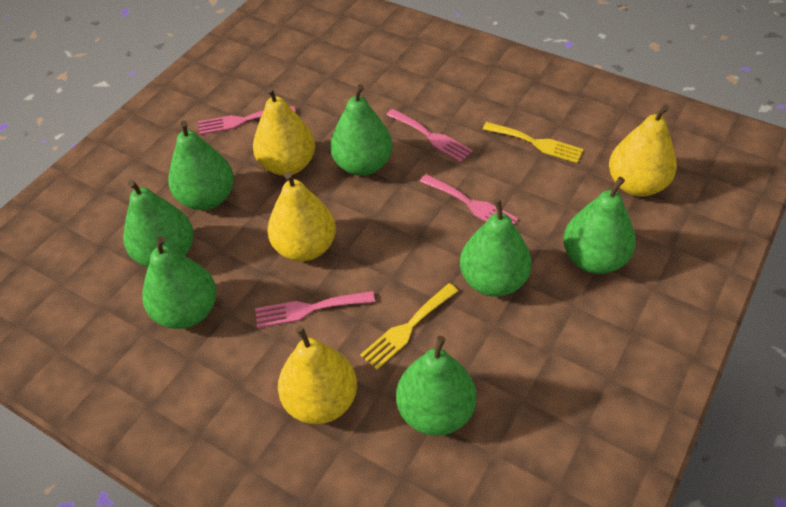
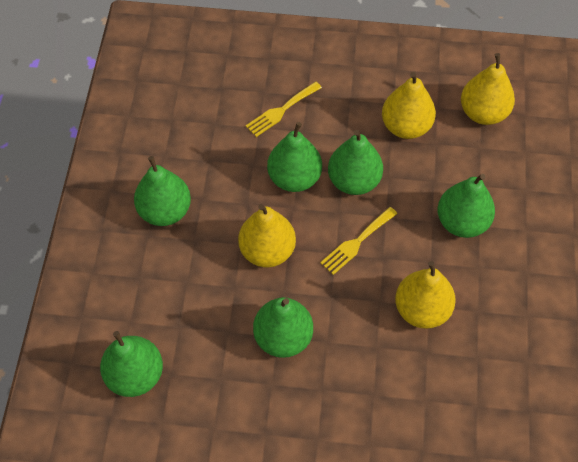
green pear: [123,180,193,267] [142,236,216,329] [168,121,234,210] [330,84,393,176] [396,336,476,436] [460,198,532,297] [563,177,636,274] = 7 -> [100,331,163,397] [134,156,191,226] [253,297,313,358] [267,122,322,192] [328,130,383,195] [437,174,495,238] = 6
pink fork: [198,106,296,135] [255,291,375,328] [386,109,473,162] [420,174,519,225] = 4 -> none = 0

